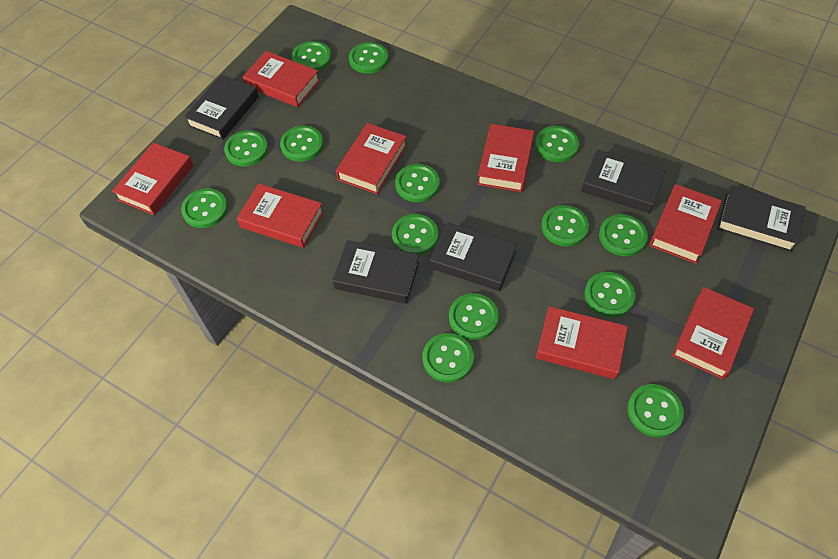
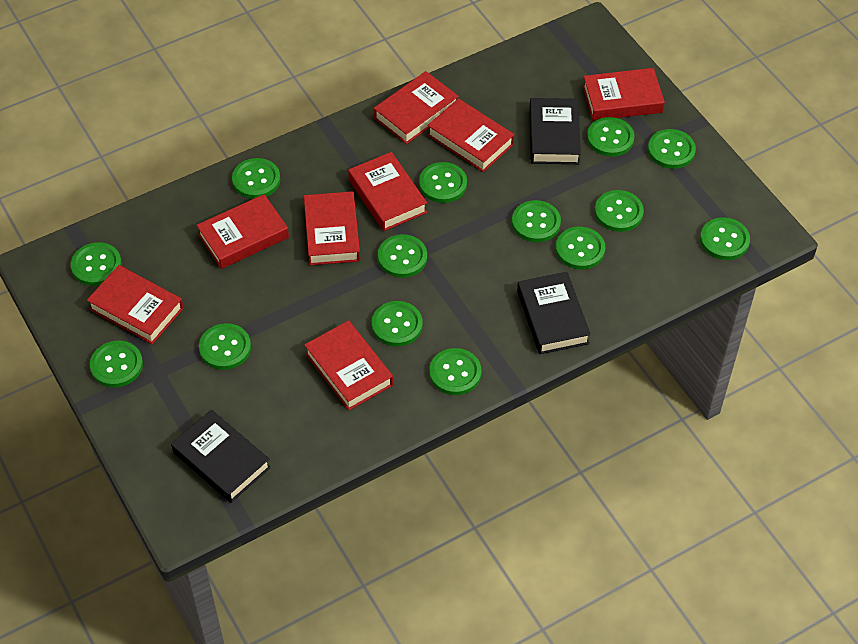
black book: [184,74,259,140] [333,240,419,304] [430,222,517,291] [581,149,665,213] [717,185,806,252] = 5 -> [171,410,271,503] [517,272,591,354] [529,98,581,164] = 3

